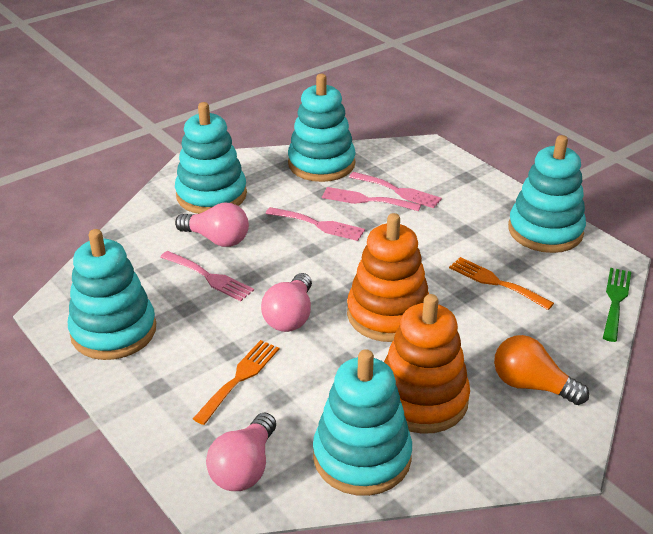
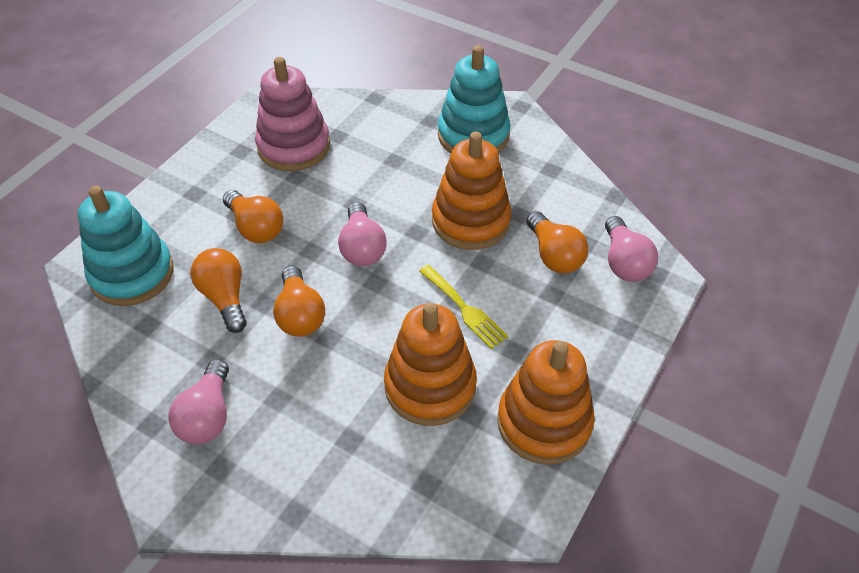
green fork: [603,268,631,342] = 1 -> none = 0
orange fork: [193,340,279,425] [449,257,554,310] = 2 -> none = 0
orange light bulb: [494,335,589,405] = 1 -> [191,248,247,333] [223,190,283,243] [273,266,325,337] [526,211,588,273] = 4
orange stacking toy: [347,213,429,342] [384,294,470,434] = 2 -> [384,303,477,426] [432,132,511,250] [497,340,595,465] = 3
pink fork: [161,251,254,301] [266,207,365,241] [322,187,421,211] [349,172,442,208] = 4 -> none = 0
pink stacking toy: none = 0 -> [255,57,330,171] = 1
turquoise stacking toy: [68,229,156,360] [175,102,247,214] [288,74,356,182] [313,349,412,496] [508,135,586,253] = 5 -> [78,186,174,306] [438,45,511,153] = 2
yellow fork: none = 0 -> [419,265,509,349] = 1

